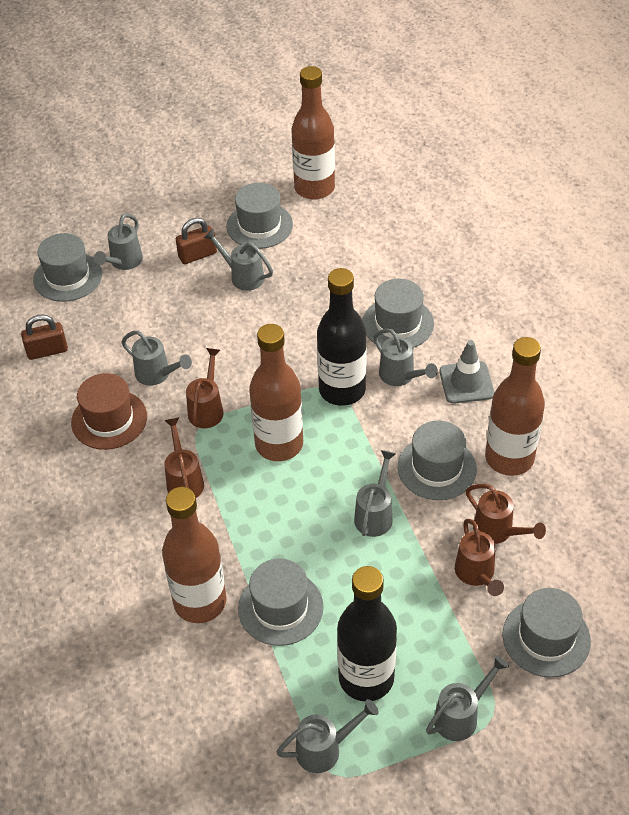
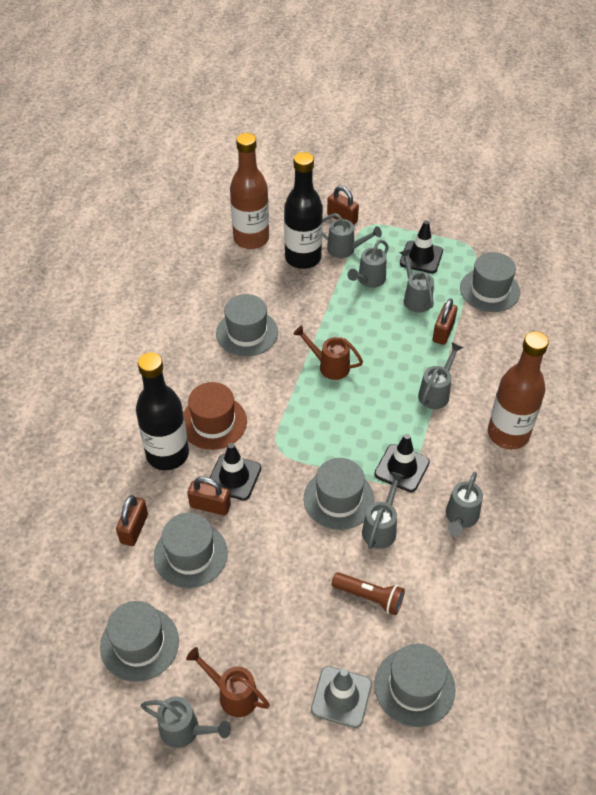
black traffic cone: none = 0 -> [210,443,261,500] [374,434,430,492] [400,221,443,273] = 3
brown bottle: [162,487,226,623] [249,324,303,461] [292,66,335,200] [485,337,545,476] = 4 -> [230,133,269,249] [488,331,549,449] = 2
brown flashlight: none = 0 -> [332,572,405,615] = 1
brown padlock: [21,314,68,360] [176,218,217,264] = 2 -> [116,495,148,546] [188,477,231,515] [327,186,359,225] [433,298,457,345] = 4
brown watering can: [164,417,204,498] [186,348,224,428] [455,519,504,596] [466,484,546,544] = 4 -> [186,647,270,717] [293,326,363,380] = 2

